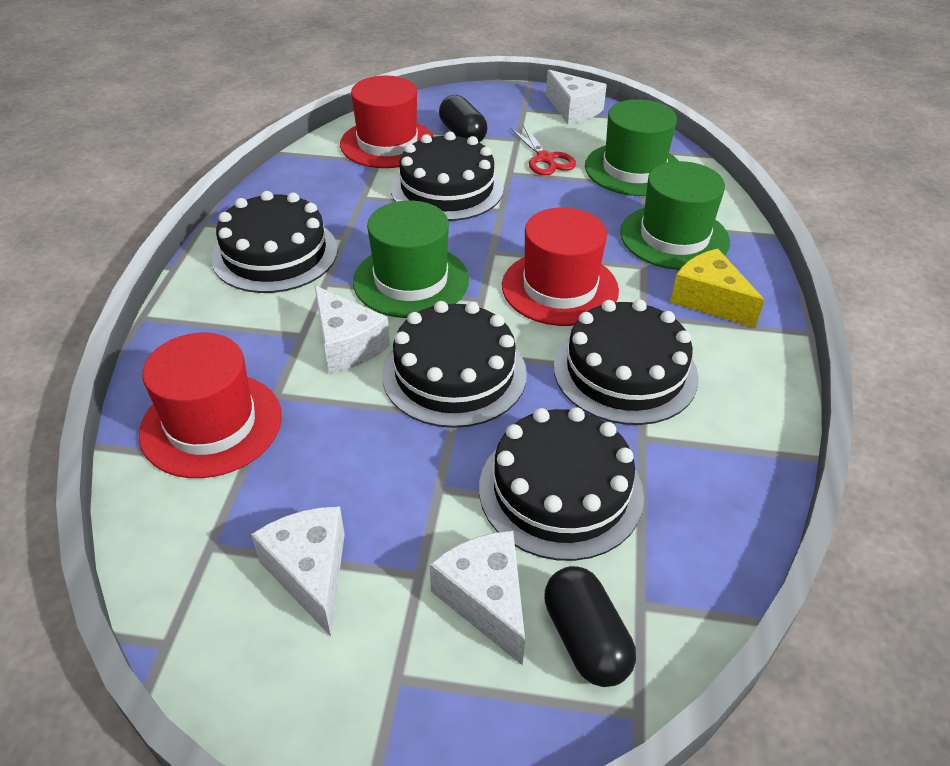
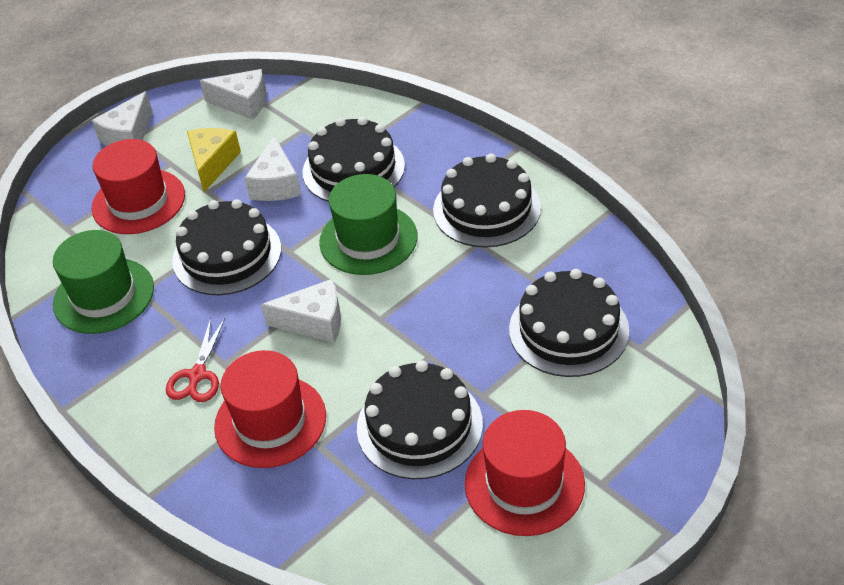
black capsule: [439,95,487,142] [544,566,636,687] = 2 -> none = 0
green hat: [353,200,469,318] [585,99,679,196] [620,161,730,270] = 3 -> [53,230,154,334] [319,174,418,275] = 2

